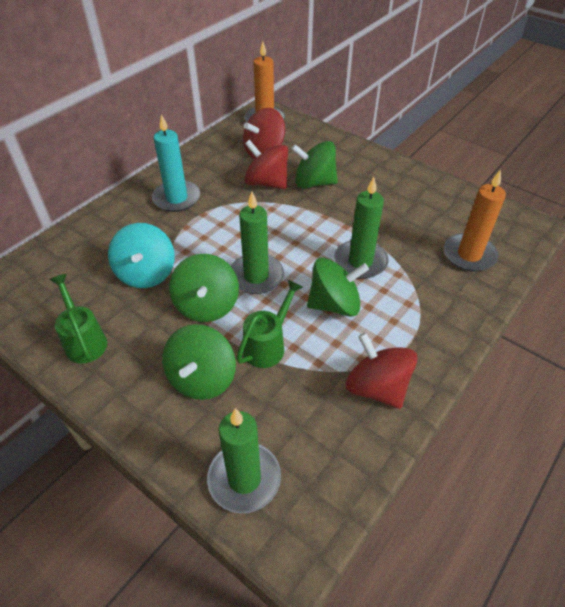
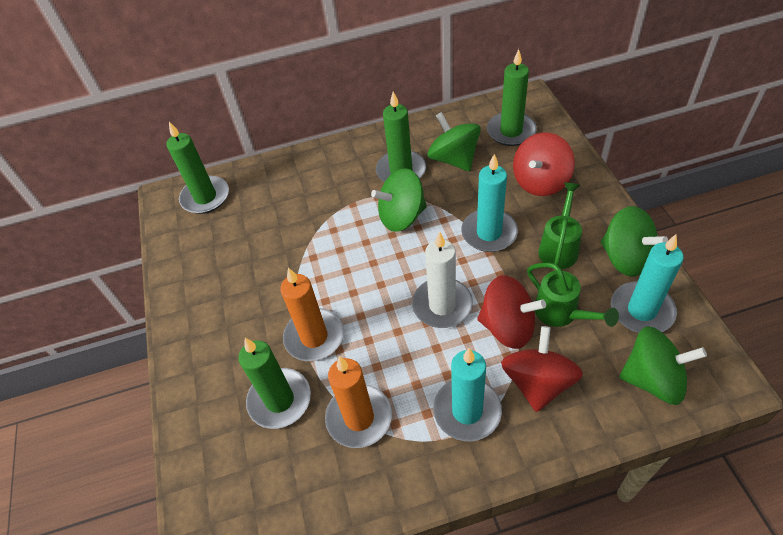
green candle: [207,408,281,513] [231,192,284,294] [334,177,388,279] = 3 -> [167,122,229,214] [238,338,311,429] [376,92,426,182] [487,49,537,146] = 4
turquoise candle: [152,114,200,212] = 1 -> [433,348,502,442] [461,154,518,252] [611,234,684,333] = 3
turquoise spinning top: [108,223,175,288] = 1 -> none = 0
white candle: none = 0 -> [412,231,473,328] = 1

